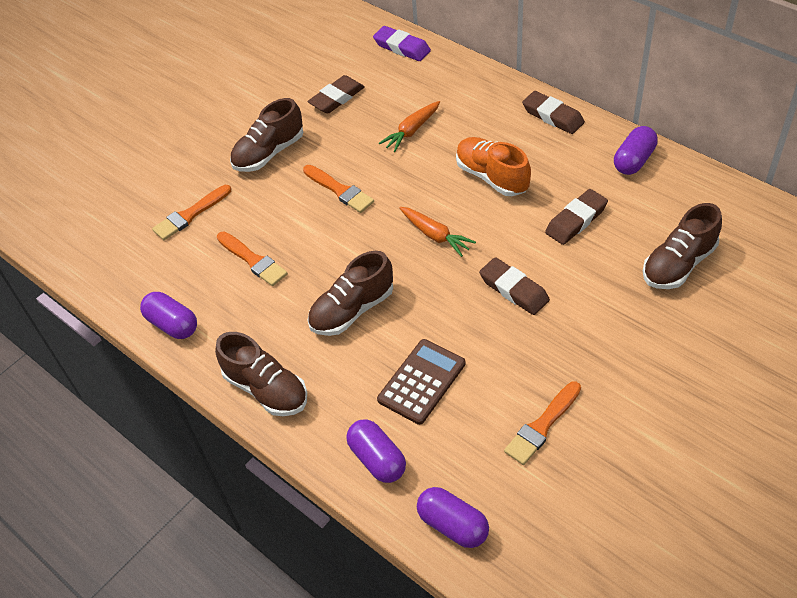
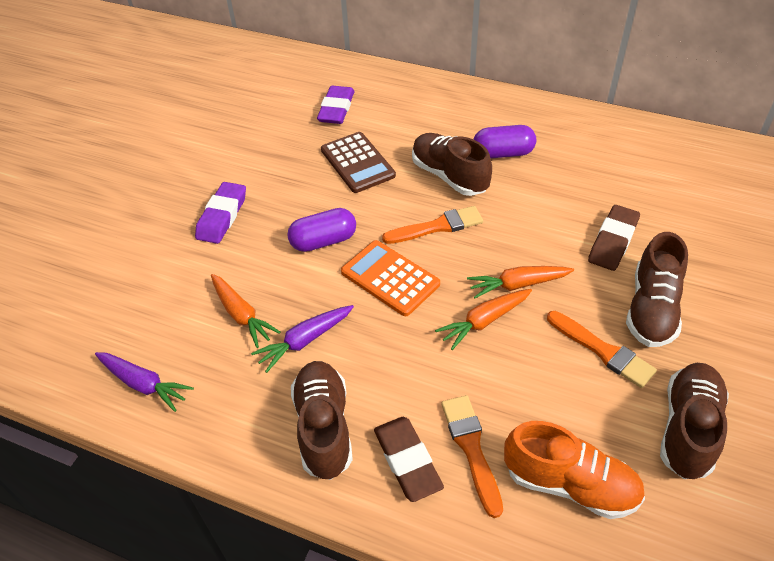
brown eraser: [308,75,365,113] [479,257,550,315] [522,91,585,134] [545,189,608,245] = 4 -> [374,417,444,502] [588,205,640,271] = 2
orange brush: [152,185,231,240] [217,232,288,286] [303,165,374,213] [504,381,581,465] = 4 -> [382,206,483,244] [441,395,503,518] [547,311,657,388] = 3
orange calculator: none = 0 -> [341,240,440,316] = 1
orange carrot: [379,101,440,152] [399,207,476,257] = 2 -> [211,274,281,348] [435,289,532,350] [467,266,574,298] = 3
purple capsule: [140,292,197,339] [346,419,406,483] [417,487,489,548] [614,126,658,175] = 4 -> [287,208,356,252] [474,125,536,158] = 2
purple carrot: none = 0 -> [95,352,194,412] [251,305,354,373] = 2
purple eraser: [373,26,431,61] = 1 -> [195,182,246,244] [317,86,354,124] = 2

